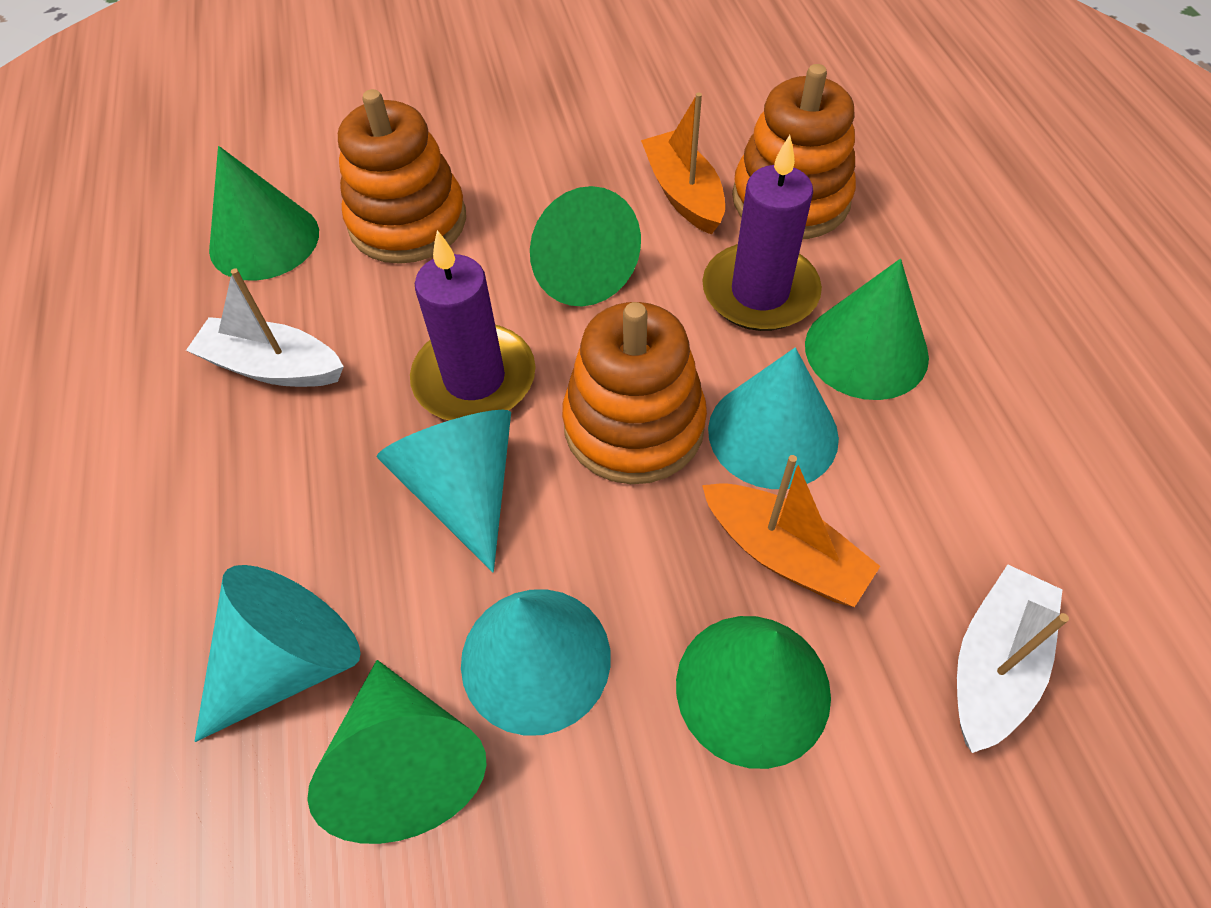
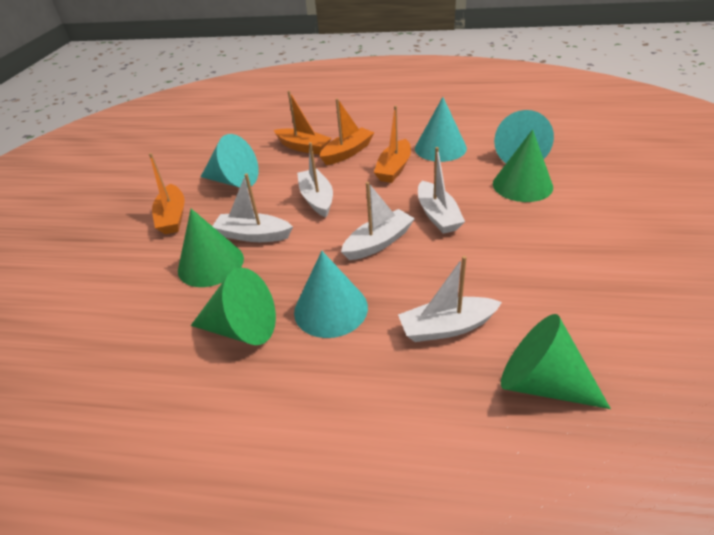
green cone: [209,146,319,281] [307,660,487,844] [530,186,641,306] [676,616,831,769] [805,259,929,400] = 5 -> [178,209,244,287] [191,268,276,345] [493,129,553,202] [501,314,611,409] = 4
orange boat: [641,93,725,234] [702,455,880,607] = 2 -> [149,153,185,234] [274,91,332,155] [320,98,375,165] [374,106,411,183] = 4
orange stacking toy: [338,89,466,264] [562,302,707,484] [732,64,856,239] = 3 -> none = 0
purple candle: [410,230,535,420] [702,135,822,331] = 2 -> none = 0
white boat: [186,269,344,387] [957,564,1069,753] = 2 -> [213,173,293,242] [297,142,333,217] [341,182,415,260] [398,256,502,342] [418,147,465,234] = 5

